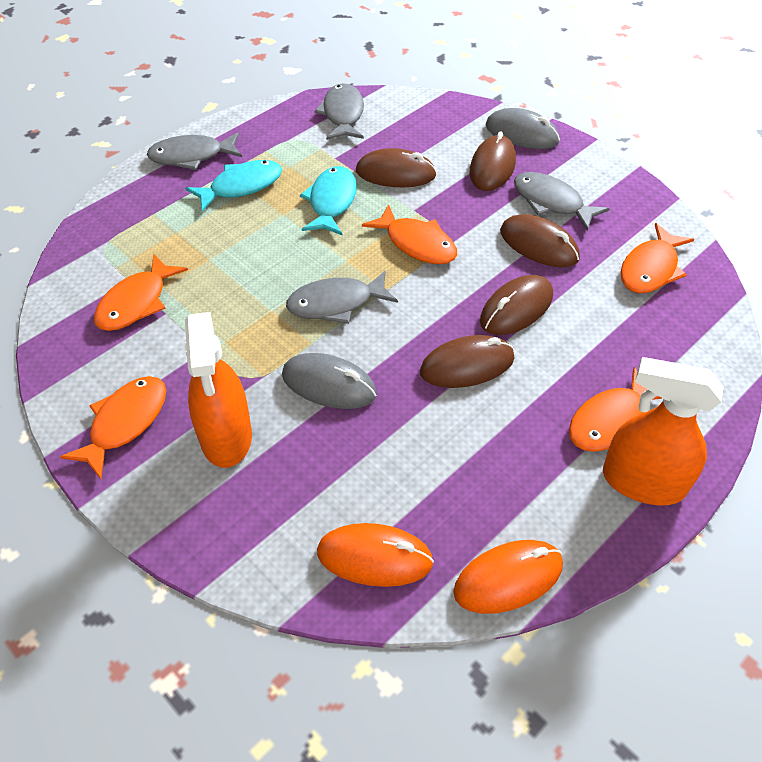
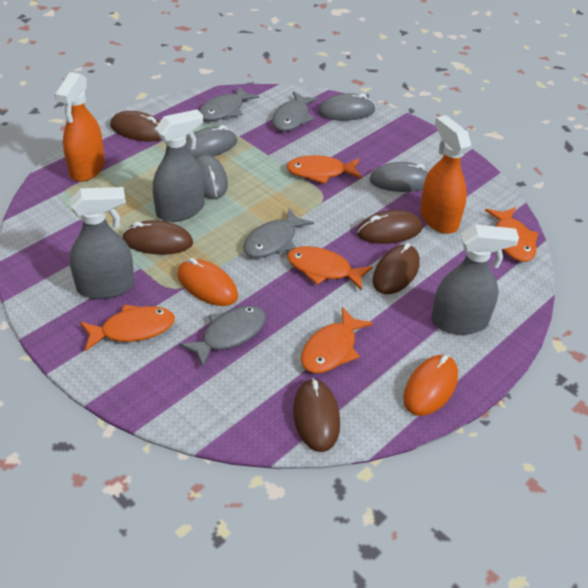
grey mouse: [282,353,377,409] [486,108,560,149] = 2 -> [186,125,237,158] [195,154,228,199] [318,93,376,121] [369,162,429,192] = 4
grey spray bottle: none = 0 -> [69,187,134,299] [153,109,205,222] [431,224,519,335] = 3
turquoise fish: [185,160,282,212] [300,166,357,235] = 2 -> none = 0

